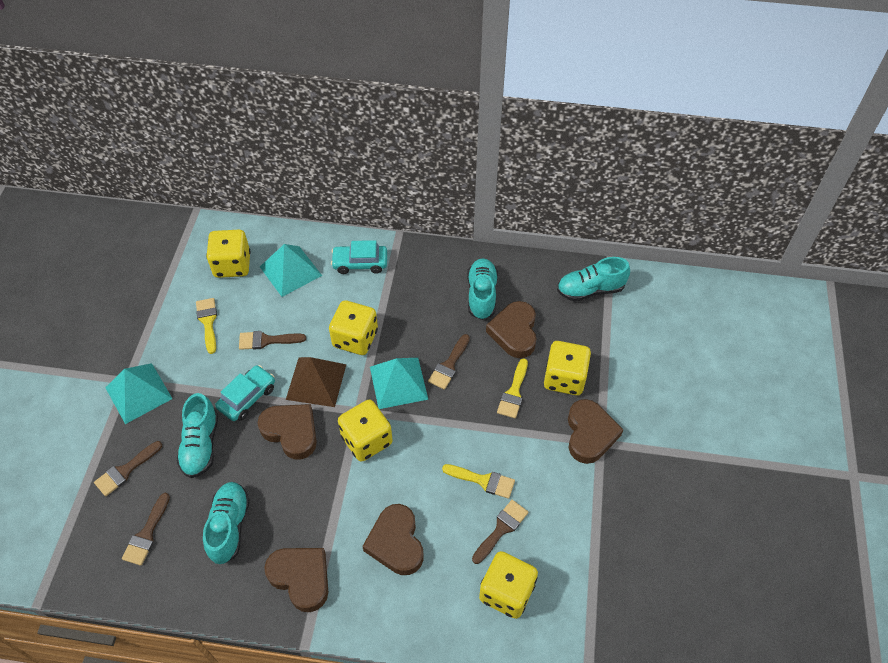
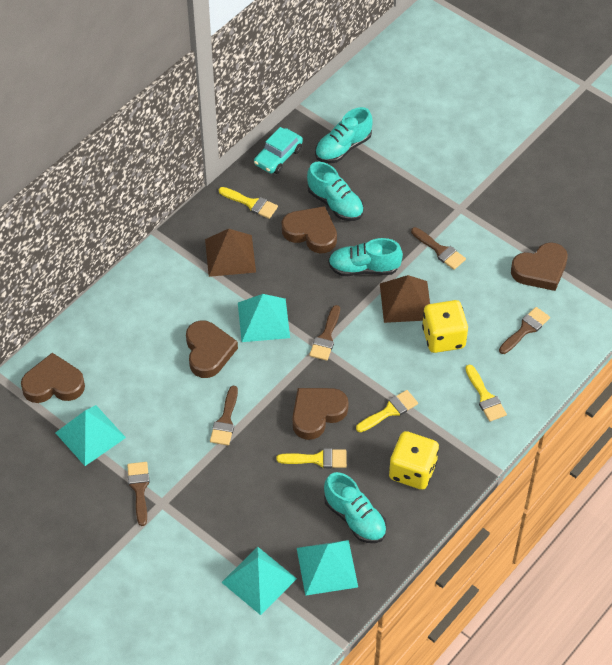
brown pyramid: [286,357,347,407] = 1 -> [205,229,256,277] [380,275,430,323] = 2
turquoise car: [215,365,275,421] [331,240,387,274] = 2 -> [254,127,303,174] = 1
turquoise pyramid: [105,363,173,424] [260,244,322,297] [370,358,428,409] = 3 -> [55,405,126,466] [221,547,297,615] [238,294,290,342] [297,540,358,596] = 4
yellow brush: [196,298,217,354] [442,464,515,499] [497,358,528,418] = 3 -> [219,187,278,219] [277,448,347,468] [356,390,418,432] [465,364,507,422] = 4
yellow dice: [206,230,251,278] [329,300,378,355] [338,400,393,462] [479,551,538,619] [544,341,591,395] = 5 -> [389,431,439,490] [422,300,468,353] = 2

